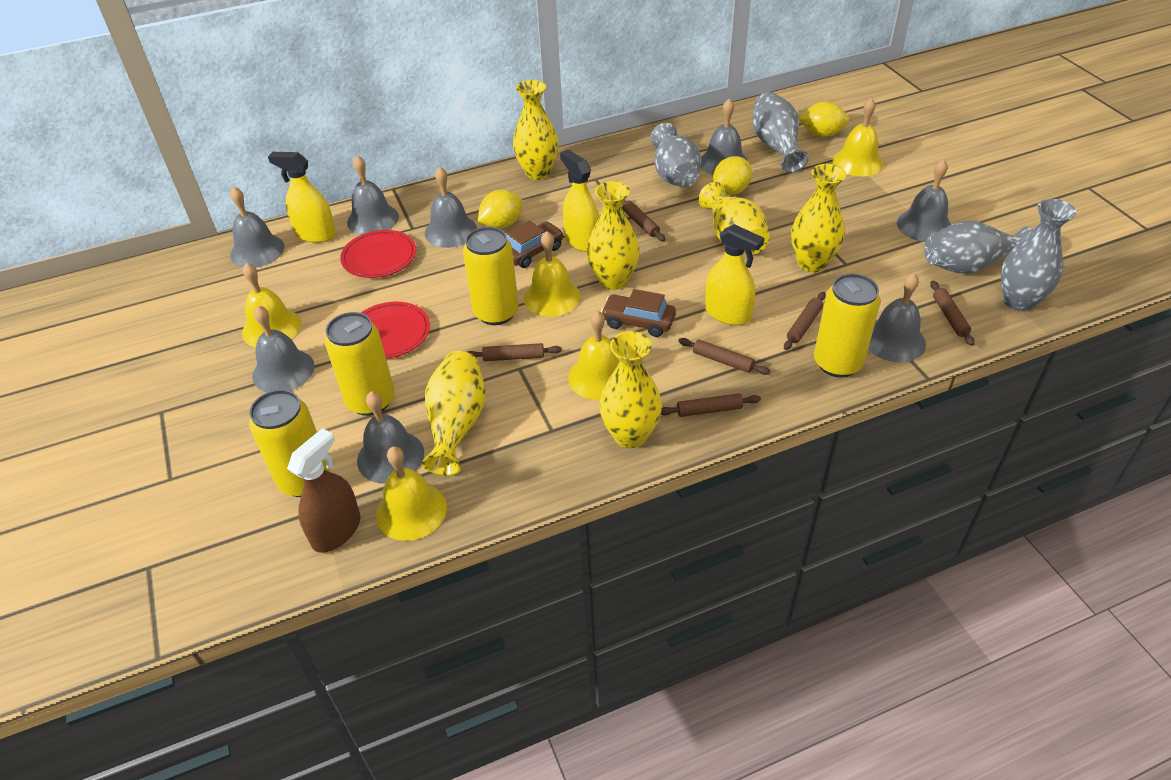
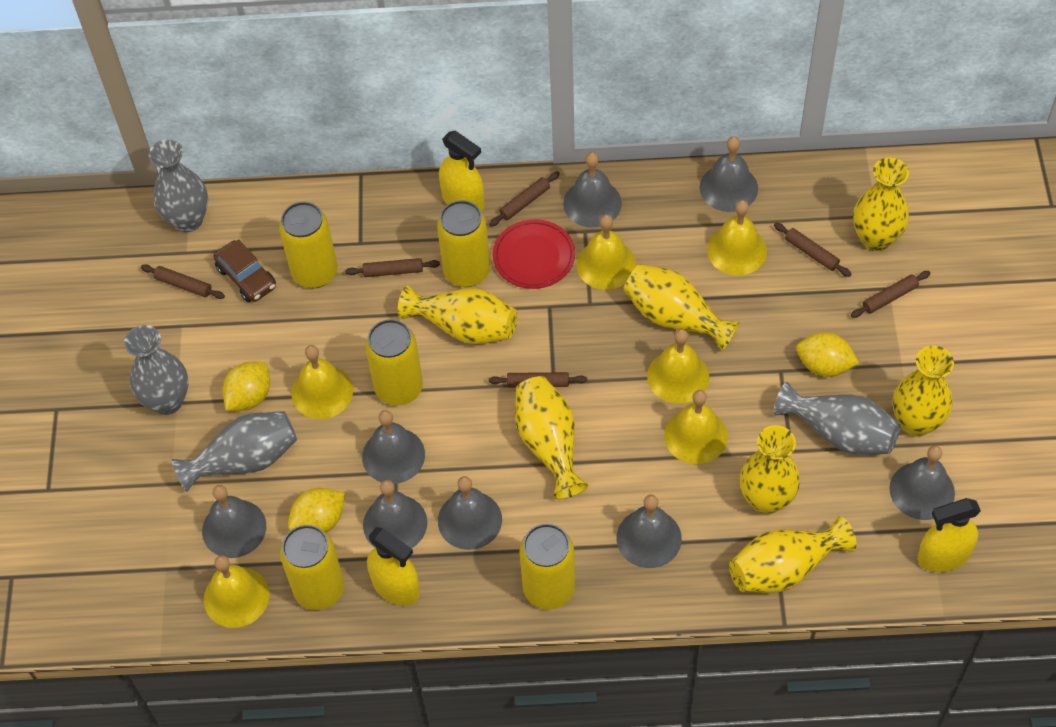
brown car: [506,220,563,268] [601,289,676,337] = 2 -> [213,239,276,302] = 1
brown spray bottle: [287,428,361,553] = 1 -> none = 0
red plate: [340,230,416,278] [361,302,430,359] = 2 -> [493,219,575,289] = 1
yellow bell: [242,263,301,348] [376,446,447,541] [524,231,581,317] [568,310,620,400] [833,97,883,177] = 5 -> [204,555,269,628] [292,345,353,419] [576,215,636,290] [647,329,709,404] [664,390,728,464] [707,200,767,276] = 6
yellow can: [249,390,330,497] [325,312,395,416] [463,227,519,325] [814,273,881,378] = 4 -> [279,202,337,288] [280,525,344,610] [365,319,423,406] [437,200,490,287] [519,523,575,609] = 5
yellow vase: [422,351,486,476] [513,80,559,180] [587,181,640,290] [599,331,662,448] [698,182,770,254] [791,164,847,273] = 6 -> [398,286,517,344] [515,376,588,499] [623,264,740,351] [729,516,856,593] [740,425,800,514] [853,157,909,251] [893,346,954,437] = 7

